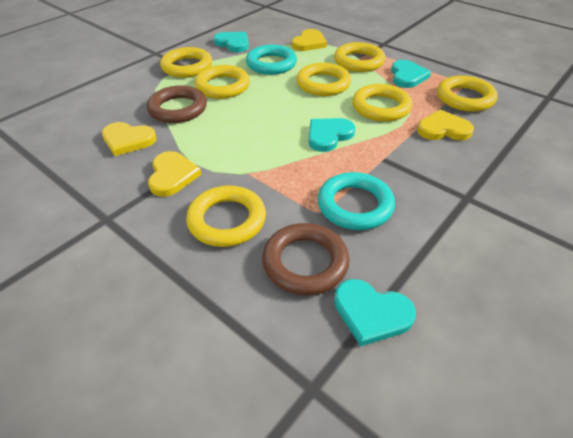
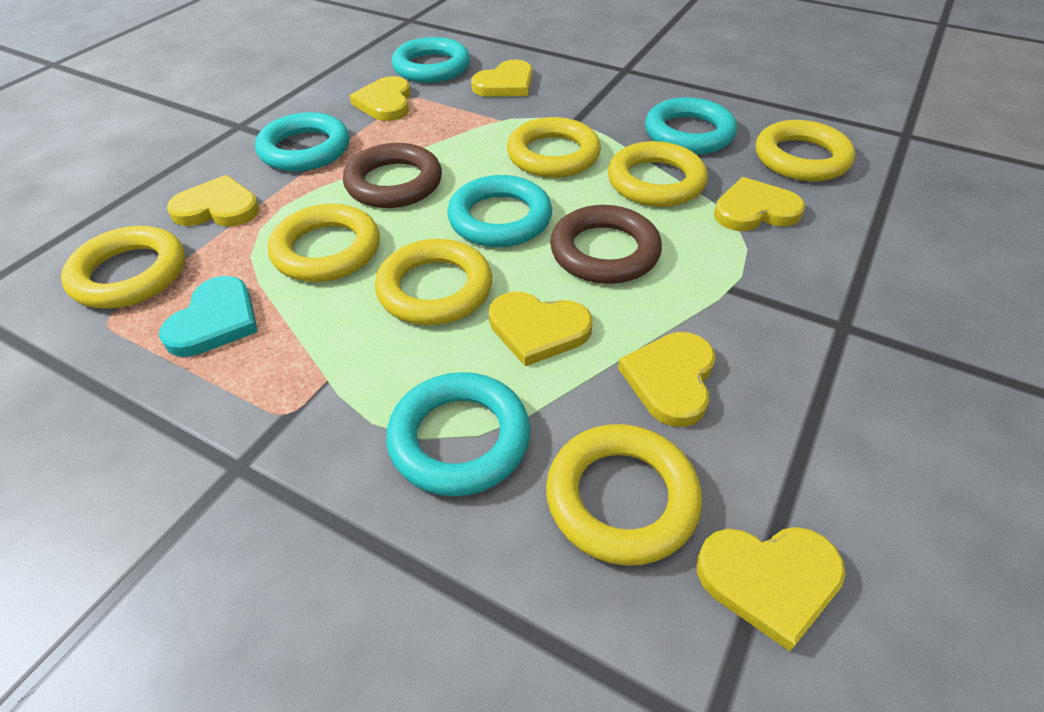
turquoise heart: [213,32,249,52] [308,118,355,152] [334,279,416,346] [391,60,431,88] = 4 -> [159,276,258,357] = 1
turquoise ring: [246,45,297,75] [318,172,395,230] = 2 -> [255,112,350,172] [386,372,531,496] [392,37,470,83] [447,175,552,247] [645,97,737,154] = 5
yellow heart: [102,122,157,156] [148,151,202,197] [292,29,327,51] [417,109,474,140] = 4 -> [167,175,260,227] [350,76,411,121] [471,60,533,97] [489,292,593,366] [618,332,716,427] [697,527,846,651] [714,177,805,231] = 7

